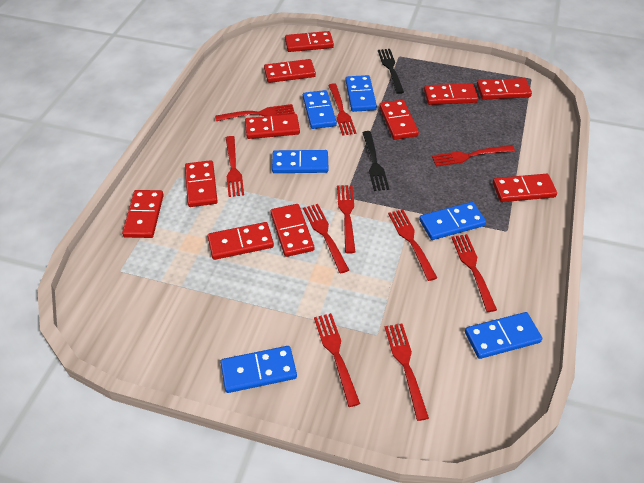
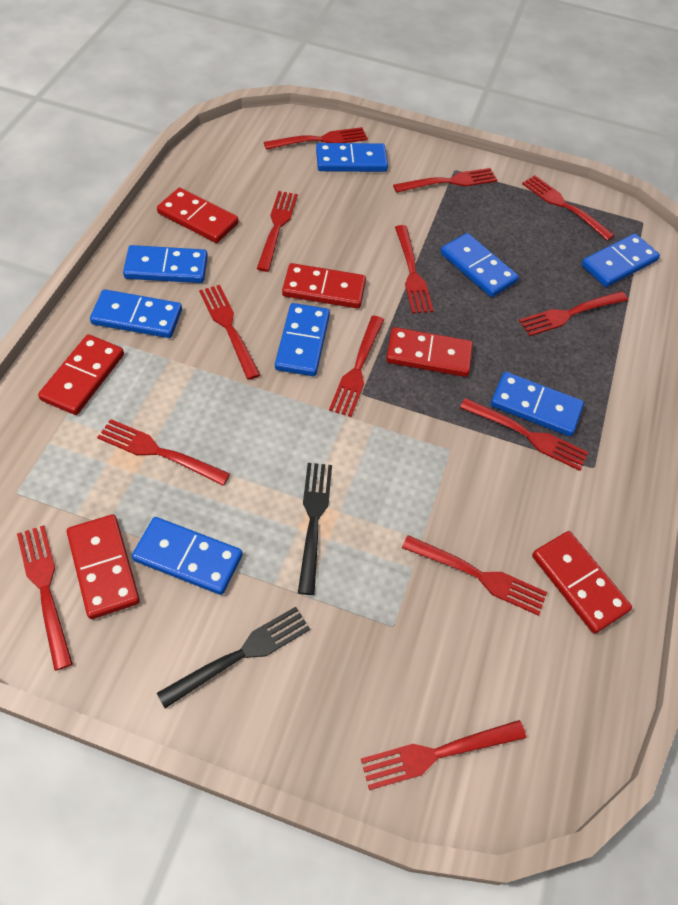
blue domino: [221,346,297,393] [272,150,328,173] [303,90,337,129] [345,75,377,112] [419,202,486,240] [465,312,542,359] = 6 -> [90,289,182,338] [123,245,208,283] [132,517,242,595] [275,303,330,376] [316,143,388,172] [440,233,519,297] [491,372,584,436] [581,234,660,287] = 8
red domino: [122,190,164,238] [185,160,218,207] [208,222,274,260] [245,114,300,139] [264,59,316,83] [270,204,314,257] [285,31,334,52] [379,100,419,140] [424,83,478,105] [477,78,532,100] [493,174,557,202] = 11 -> [38,334,124,415] [67,514,140,619] [157,188,238,243] [282,263,366,309] [386,327,473,377] [532,531,632,634] = 6
red fork: [215,104,295,121] [226,136,244,197] [303,204,349,274] [314,313,360,407] [328,83,356,136] [337,185,355,253] [385,323,429,421] [388,209,437,281] [432,145,515,167] [451,234,497,312] = 10 -> [17,525,73,671] [97,419,230,486] [199,285,260,380] [257,191,298,272] [264,127,368,150] [329,316,384,417] [361,720,526,790] [393,168,498,193] [395,225,434,314] [402,535,547,616] [460,398,589,471] [519,291,628,336] [522,175,614,241] = 13

